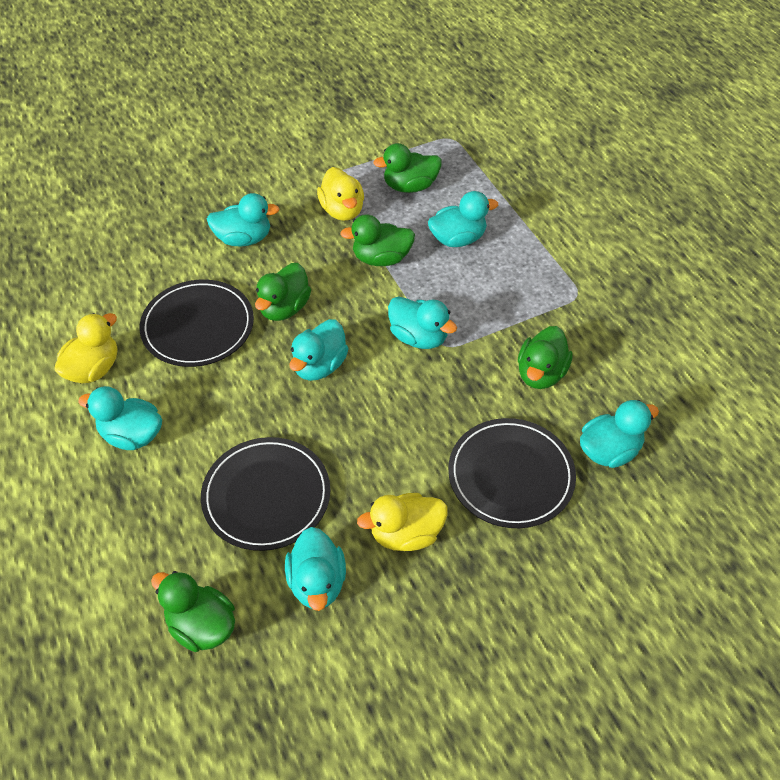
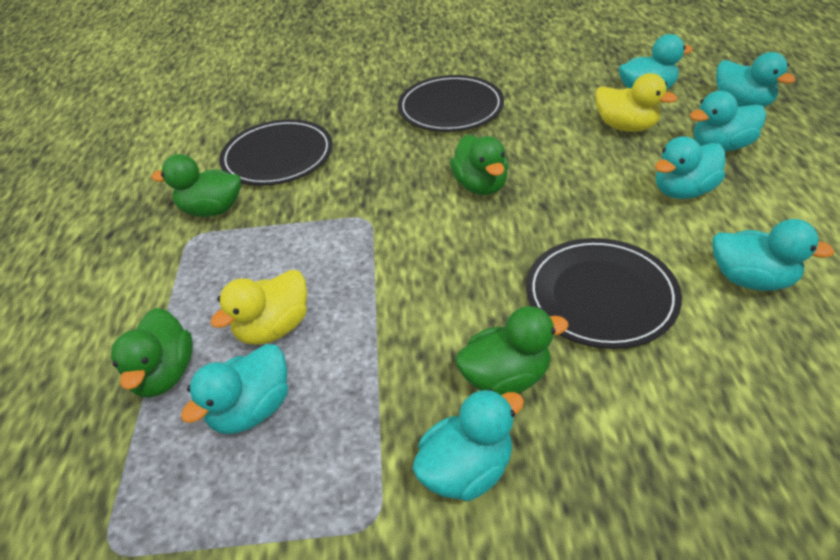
green duck: [151,571,235,652] [255,263,311,321] [340,214,415,266] [373,143,442,193] [518,326,573,389] = 5 -> [111,308,193,398] [151,154,241,217] [450,135,508,195] [455,306,569,395] = 4
yellow duck: [54,313,117,383] [317,167,364,221] [357,493,448,551] = 3 -> [210,270,307,345] [595,73,677,132] = 2

